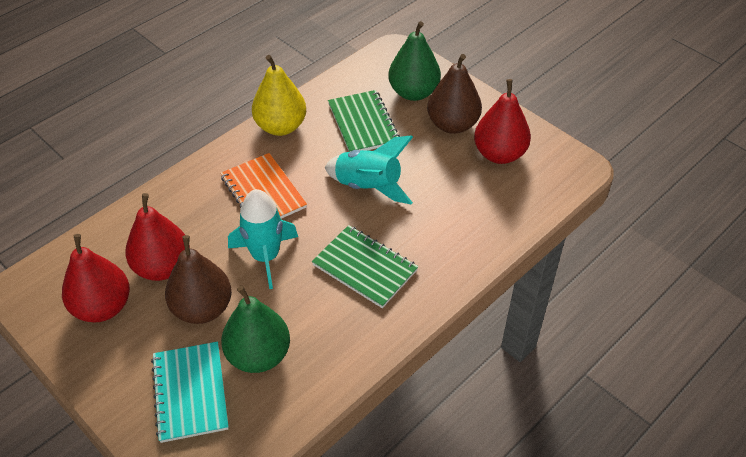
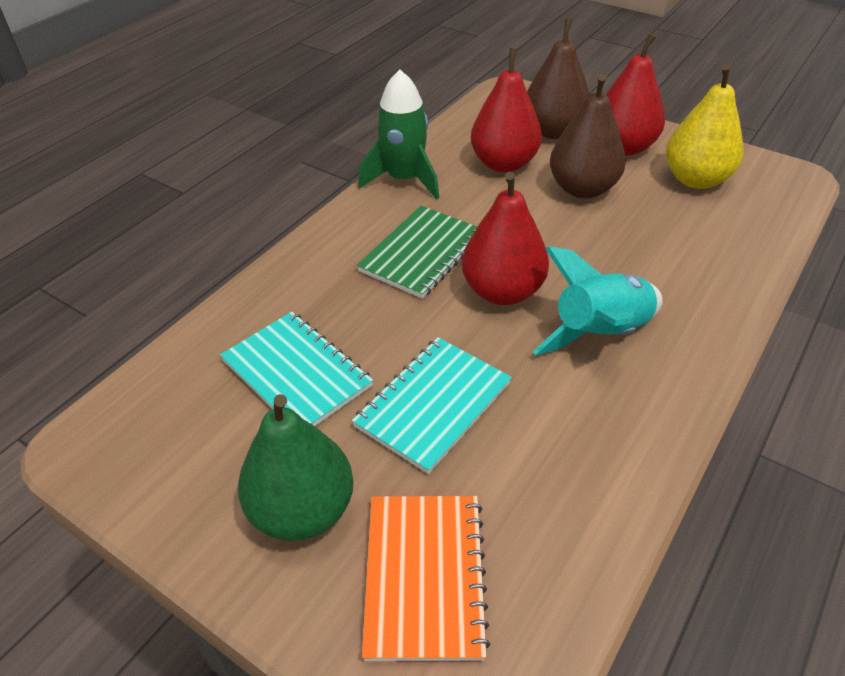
green notebook: [312,225,418,308] [328,90,400,152] = 2 -> [357,206,477,299] = 1
green pear: [221,286,290,373] [388,21,441,101] = 2 -> [238,394,354,541] = 1
green rocket: none = 0 -> [358,70,439,199] = 1
turquoise notebook: [151,342,229,443] = 1 -> [220,312,373,426] [352,337,512,474] = 2
turquoise rocket: [228,189,298,289] [325,135,413,204] = 2 -> [533,246,663,355] = 1

